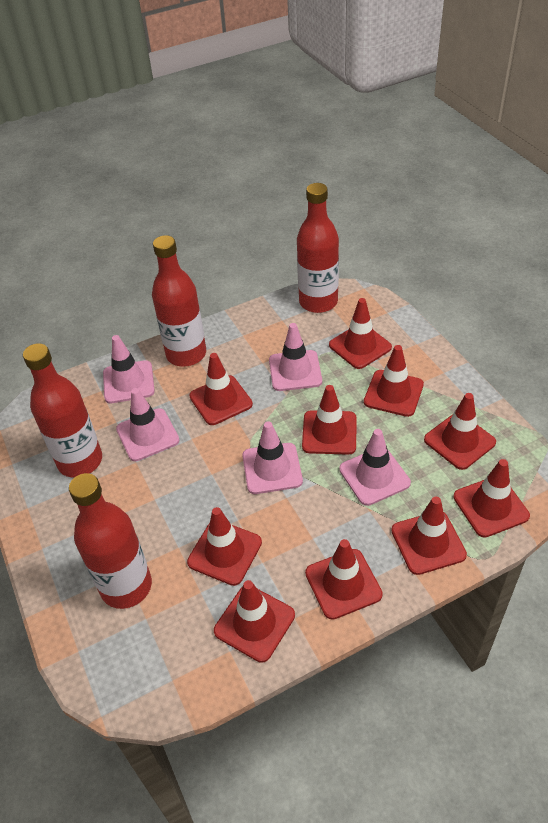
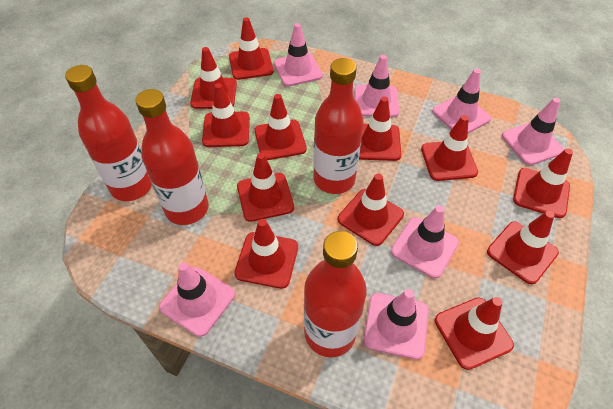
pink traffic cone: [103,335,155,403] [116,388,179,461] [242,421,303,494] [269,323,322,391] [339,429,411,506] = 5 -> [159,262,235,337] [274,23,323,87] [354,55,399,117] [363,289,429,360] [391,205,459,278] [432,69,491,133] [502,98,564,165] = 7
red traffic cone: [187,507,262,586] [189,353,253,425] [214,580,295,663] [302,385,357,455] [305,539,383,620] [329,298,392,369] [364,345,424,417] [391,497,467,575] [424,393,496,470] [453,459,530,538] = 10 -> [190,47,237,109] [202,83,250,147] [229,18,274,80] [234,219,298,289] [237,153,294,222] [255,94,307,160] [338,173,404,246] [359,96,401,161] [421,115,478,181] [435,297,514,370] [487,211,559,284] [513,148,573,218] = 12

